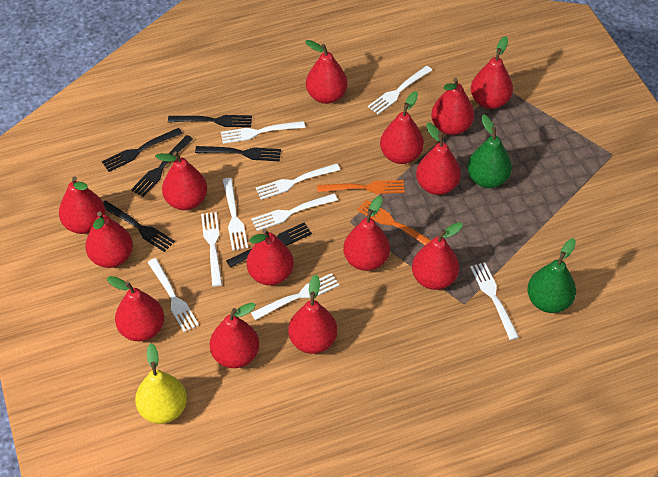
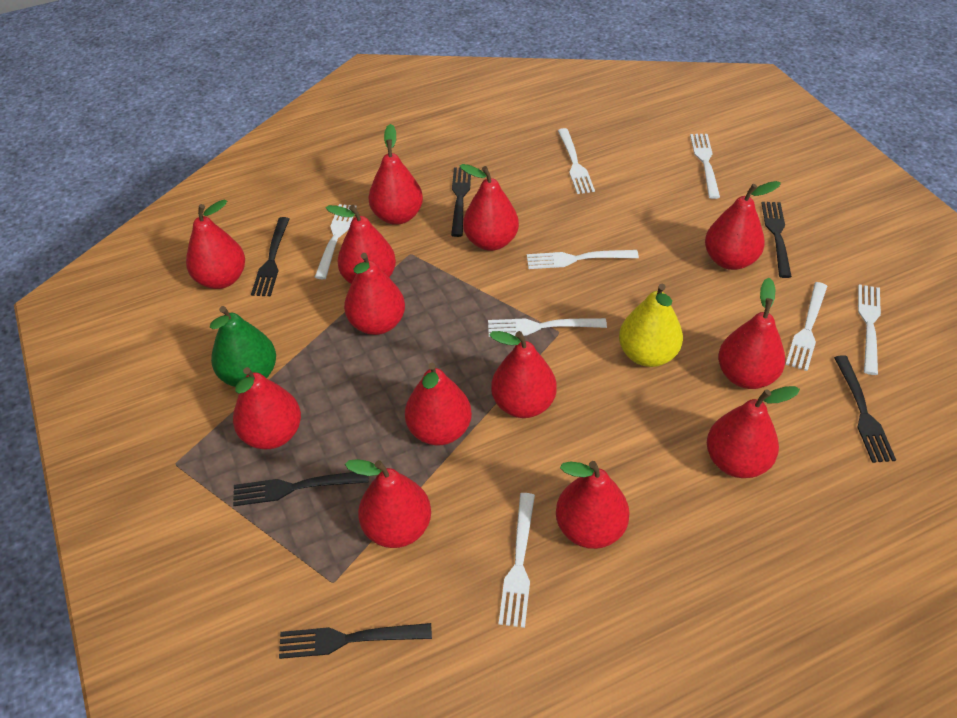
green pear: [467,114,512,188] [527,238,576,313] = 2 -> [210,306,276,387] = 1
orange fork: [317,180,405,194] [357,200,431,245] = 2 -> none = 0
red pear: [59,176,105,234] [85,211,133,268] [107,276,164,341] [155,151,207,210] [210,303,259,368] [247,228,294,285] [288,275,337,354] [305,40,348,104] [343,196,390,271] [380,91,424,164] [412,222,463,290] [416,123,461,195] [431,78,474,135] [471,36,513,109] = 14 -> [186,199,245,289] [233,367,301,449] [326,205,396,284] [344,253,405,335] [345,459,431,548] [369,124,423,225] [405,363,472,445] [460,164,519,251] [489,331,557,418] [556,461,630,549] [705,181,781,270] [707,386,800,478] [718,278,785,389] = 13
white fork: [148,258,199,332] [201,212,222,287] [221,121,305,144] [223,178,248,250] [251,193,338,231] [251,273,340,320] [256,163,340,200] [368,66,432,114] [470,262,519,340] = 9 -> [315,204,357,279] [488,318,607,337] [499,493,535,628] [527,250,639,269] [558,128,595,194] [690,134,720,199] [785,282,827,371] [858,284,881,375] = 8

